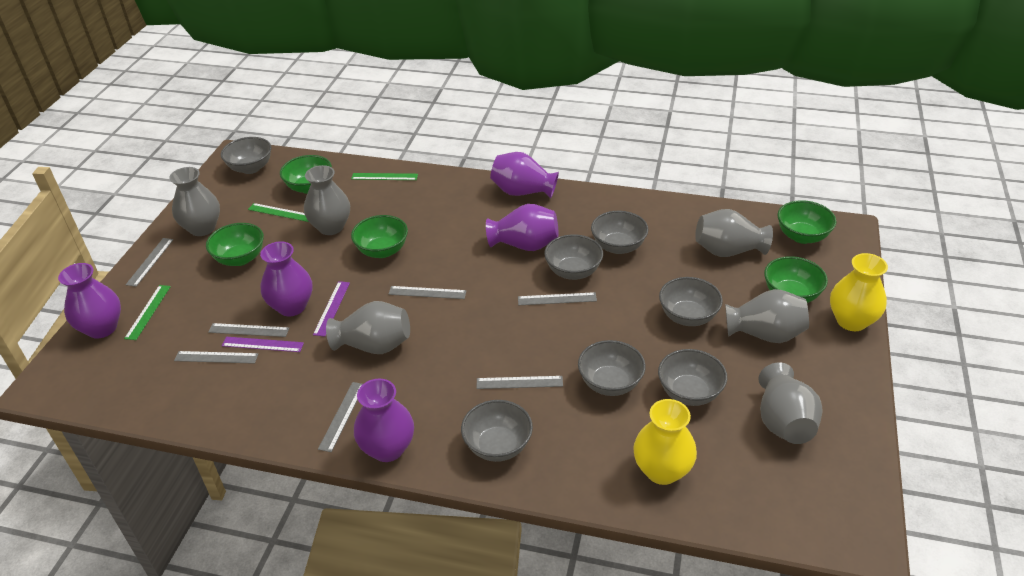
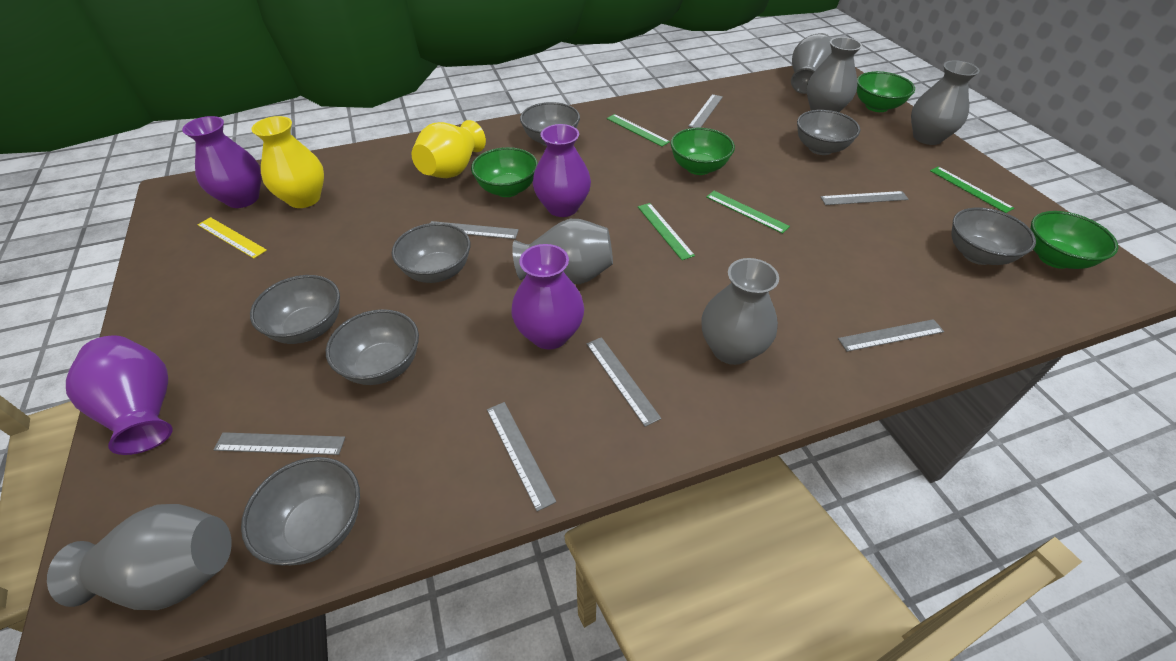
green bowl: [206,223,264,266] [280,155,332,194] [351,215,408,258] [764,256,828,303] [778,200,837,244] = 5 -> [471,147,538,197] [671,128,735,175] [857,71,915,112] [1030,211,1118,269] = 4
green ruler: [124,285,171,340] [248,203,309,222] [351,173,418,180] = 3 -> [607,114,670,147] [638,203,695,260] [706,191,790,234] [930,166,1014,213] = 4
purple ruler: [222,337,304,352] [313,281,350,337] = 2 -> none = 0
purple vase: [58,263,121,339] [260,242,312,316] [354,379,414,462] [486,204,559,251] [490,152,559,198] = 5 -> [66,336,173,455] [182,116,261,208] [511,244,584,350] [533,124,591,217] = 4
yellow ruler: none = 0 -> [198,217,267,258] = 1

